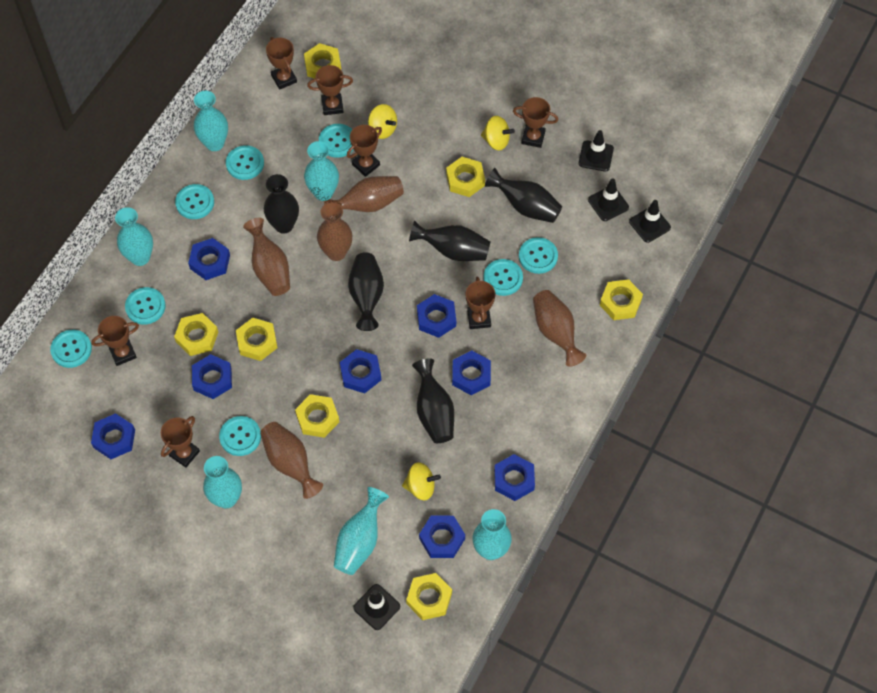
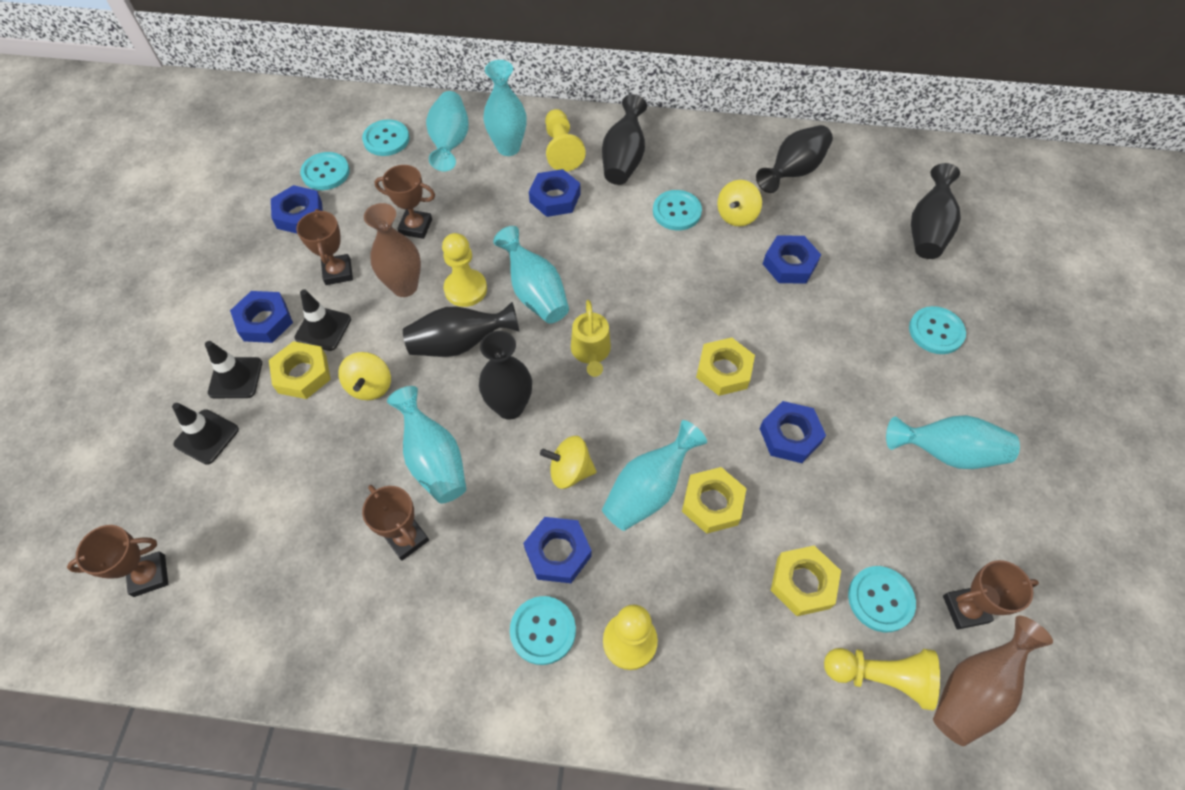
black traffic cone: [353,584,400,630] [579,130,614,172] [588,179,629,221] [629,200,671,243] = 4 -> [172,403,239,465] [205,341,262,398] [294,290,351,351] = 3
blue nut: [91,413,135,459] [188,238,230,280] [192,354,232,399] [340,349,381,393] [417,294,456,338] [419,515,465,558] [452,351,491,395] [494,454,535,501] = 8 -> [230,291,293,343] [271,185,323,234] [523,517,592,583] [529,169,581,217] [759,401,826,463] [763,235,821,284] = 6
brown trophy: [91,316,139,366] [161,416,200,468] [266,37,297,90] [307,65,353,115] [347,125,382,177] [466,277,495,329] [513,97,558,148] = 7 -> [67,525,168,597] [296,209,353,285] [362,485,429,561] [374,165,435,239] [943,560,1039,630] = 5
brown vase: [243,218,290,296] [260,422,323,499] [317,202,352,261] [324,176,404,212] [533,290,586,367] = 5 -> [364,203,421,297] [933,616,1053,746] = 2
turquoise button: [50,330,92,368] [125,287,166,325] [175,184,214,219] [219,416,261,456] [226,145,264,180] [319,124,354,158] [484,259,523,296] [519,237,558,274] = 8 -> [300,152,350,190] [362,119,409,156] [510,596,576,665] [653,190,702,230] [848,566,916,632] [909,306,966,354] = 6
yellow nut: [174,313,218,356] [236,318,277,361] [295,394,339,438] [304,43,341,79] [406,573,452,620] [446,157,485,197] [600,279,643,320] = 7 -> [269,341,331,399] [682,467,747,534] [696,337,755,396] [771,546,841,616] = 4
yellow pawn: none = 0 -> [442,233,487,307] [545,109,586,171] [603,604,658,670] [824,648,940,711] = 4
yellow watering can: none = 0 -> [571,300,611,377] = 1

